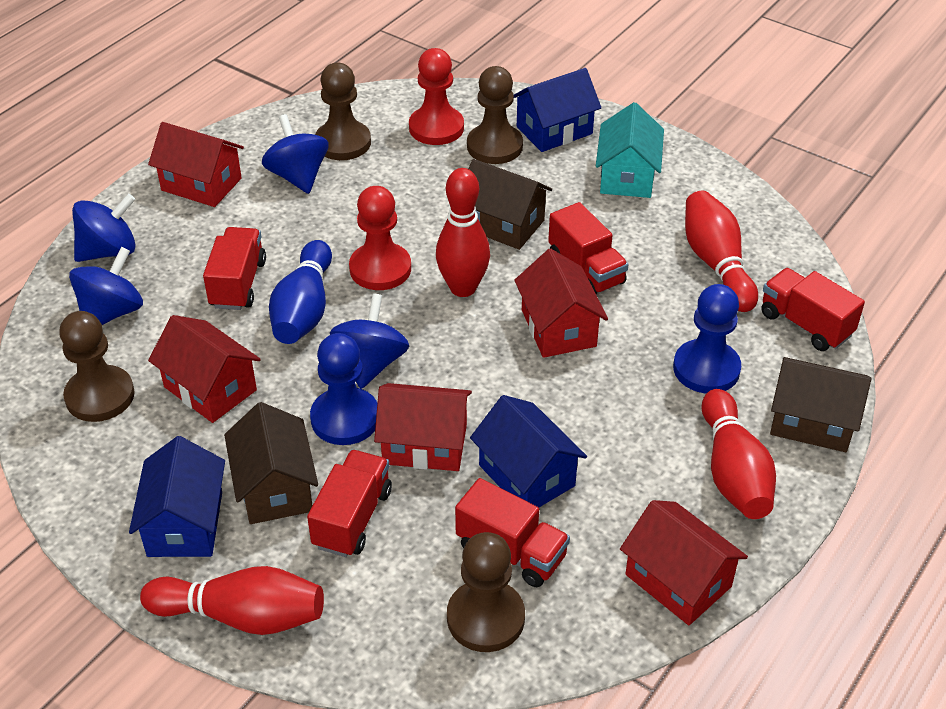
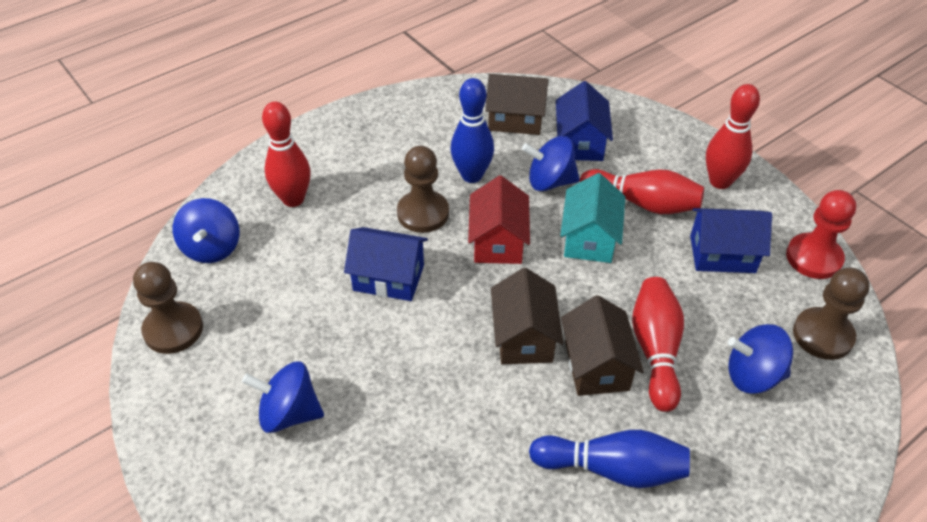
blue bowling pin: [269,240,332,344] = 1 -> [451,78,494,183] [529,430,690,488] = 2
blue pawn: [310,333,377,445] [673,284,741,393] = 2 -> none = 0
brown pawn: [59,311,135,422] [315,63,371,160] [447,532,525,652] [467,66,523,164] = 4 -> [133,262,203,354] [397,146,449,233] [793,268,870,360] = 3
red house: [148,122,244,207] [148,315,261,423] [374,383,472,471] [514,249,608,358] [620,500,748,625] = 5 -> [468,175,530,264] = 1
red pawn: [349,186,411,290] [409,48,464,145] = 2 -> [786,190,856,279] = 1
red truck: [203,227,266,310] [307,450,392,557] [455,478,570,587] [548,202,629,294] [761,268,865,351] = 5 -> none = 0

